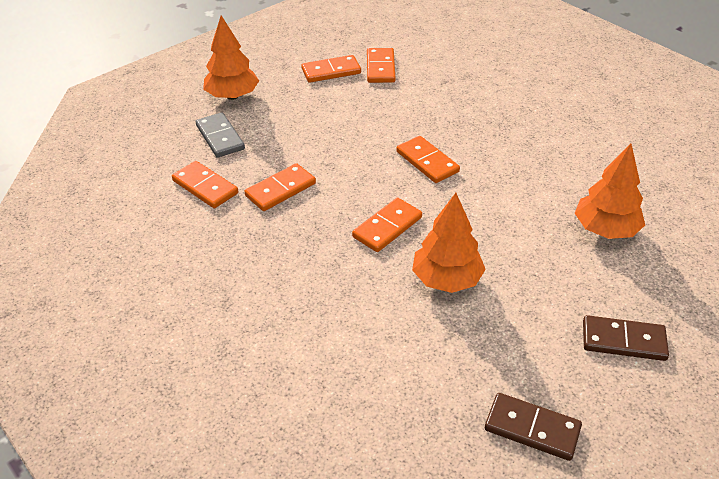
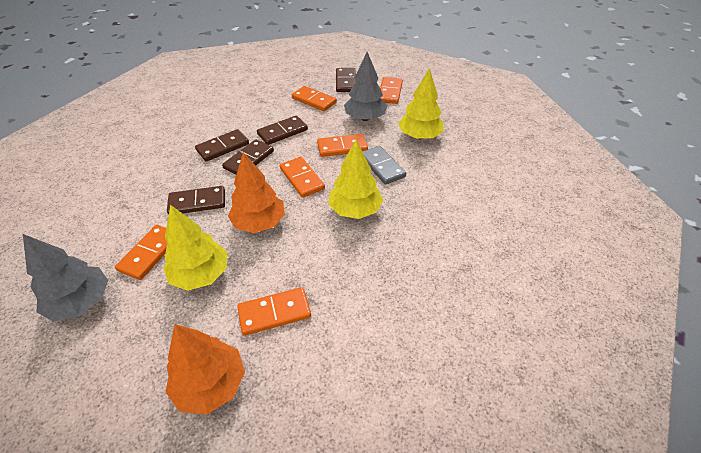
brown domino: [485,393,582,461] [583,315,669,361] = 2 -> [167,186,225,215] [195,129,249,161] [222,140,274,175] [257,116,308,145] [336,68,356,92] = 5
grey tree: none = 0 -> [23,234,108,322] [344,52,387,121] = 2
orange tree: [203,15,259,100] [412,193,486,293] [575,143,645,239] = 3 -> [166,324,245,414] [228,152,285,233] = 2
yellow tree: none = 0 -> [163,205,227,291] [328,140,383,219] [398,68,444,139] = 3

